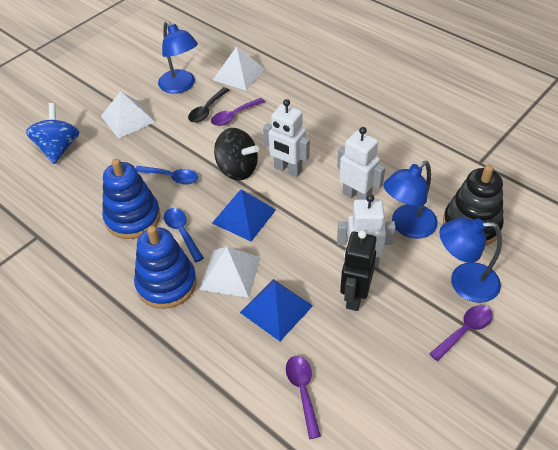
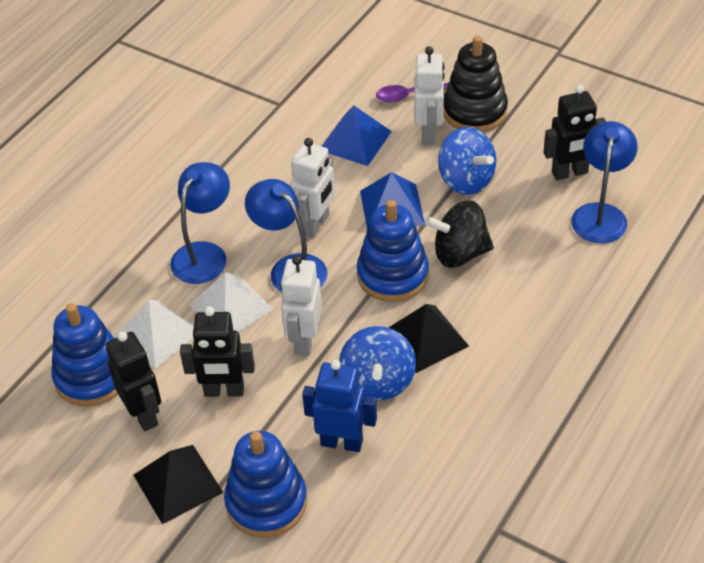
black pyramid: none = 0 -> [133,445,223,524] [389,304,469,373] = 2
black robot: [340,230,376,311] = 1 -> [105,331,161,431] [180,306,255,397] [544,85,606,180] = 3
black spoon: [188,87,229,123] = 1 -> none = 0
blue robot: none = 0 -> [302,360,377,452] = 1
blue spinning top: [26,103,80,164] = 1 -> [339,326,416,401] [438,127,496,195] = 2
blue spoon: [136,166,198,185] [164,208,204,262] = 2 -> none = 0
blue stacking toy: [102,158,161,239] [134,226,197,309] = 2 -> [51,303,118,407] [224,431,307,538] [357,200,429,302] = 3
purple spoon: [211,98,265,126] [286,356,321,439] [429,305,493,361] = 3 -> [376,83,448,103] = 1
white pyramid: [101,91,155,139] [200,247,261,298] [213,46,265,91] = 3 -> [114,300,194,369] [189,272,273,332] = 2

